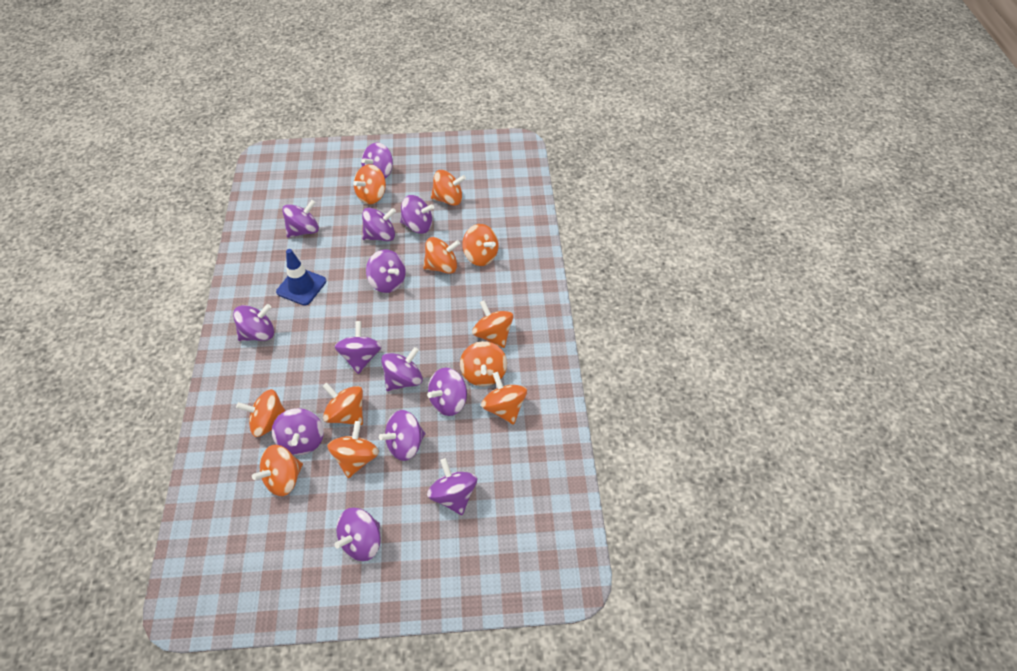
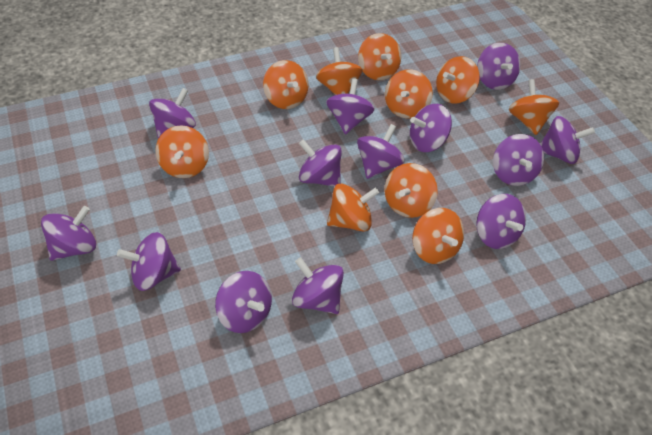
blue traffic cone: [276,249,326,306] = 1 -> none = 0
orange spinning top: [236,389,285,437] [252,445,303,496] [322,383,363,425] [327,421,379,478] [353,164,386,204] [423,237,460,274] [431,170,466,206] [460,341,507,386] [462,224,498,266] [472,300,513,348] [481,372,527,425] = 11 -> [155,125,209,178] [263,60,308,109] [316,47,363,95] [327,183,379,232] [358,33,401,80] [384,163,438,218] [385,69,433,118] [412,208,464,264] [436,56,480,104] [509,79,559,135] = 10

